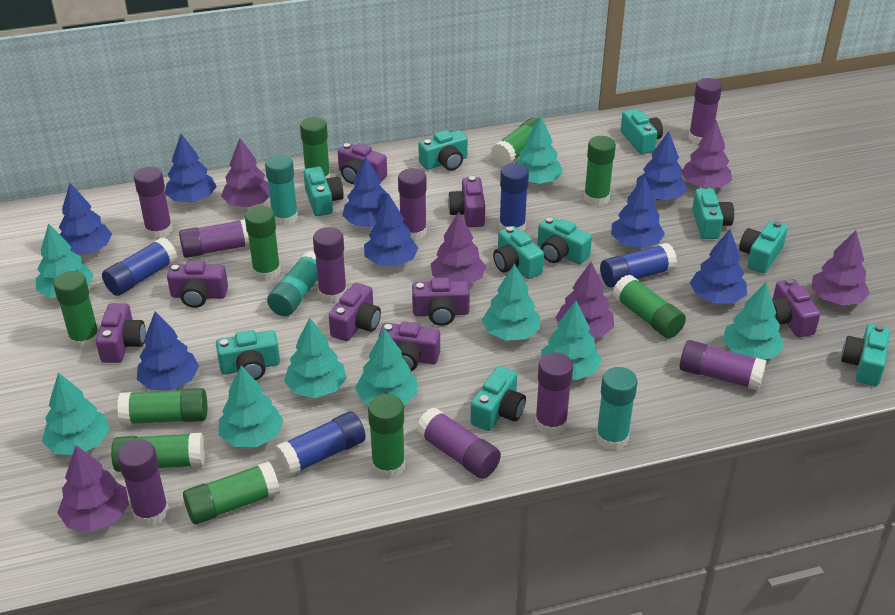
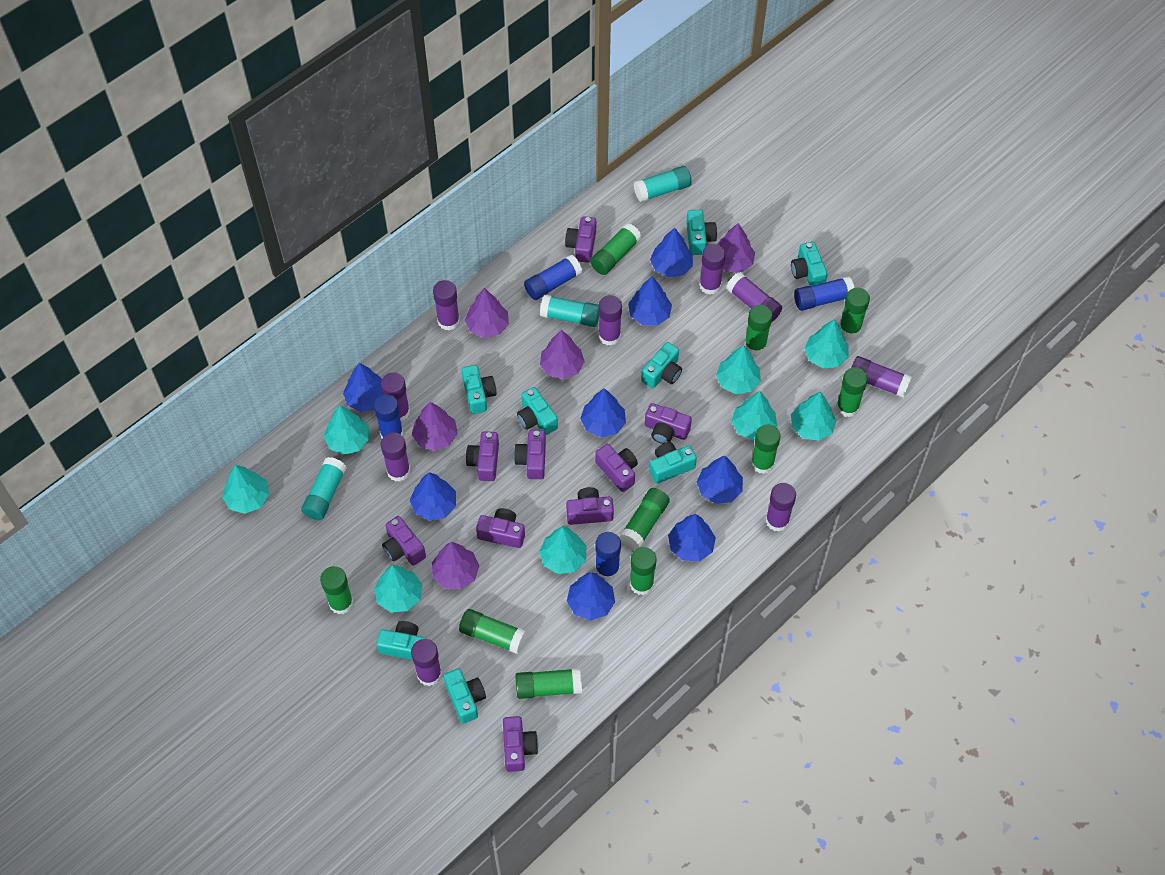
purple camera: [96,303,146,363] [167,261,228,308] [329,283,381,341] [338,143,387,184] [379,321,440,372] [412,278,470,326] [448,176,485,227] [772,279,821,337] = 8 -> [382,516,426,566] [466,431,499,481] [476,508,525,548] [503,716,538,772] [514,430,546,479] [565,216,596,263] [566,487,614,525] [595,444,638,492] [645,403,692,444] = 9
purple tree: [57,445,129,532] [221,138,270,207] [431,211,486,284] [556,262,614,338] [682,120,732,188] [811,230,870,306] = 6 -> [412,402,458,451] [432,542,479,589] [465,288,509,338] [540,330,585,379] [717,223,755,272] = 5
turquoise camera: [216,330,280,380] [304,167,344,216] [418,130,468,171] [470,366,526,431] [493,226,544,279] [537,217,592,264] [621,109,663,154] [692,189,734,239] [739,221,788,273] [841,324,890,386] = 10 -> [377,621,426,660] [444,668,486,724] [462,365,497,414] [517,387,558,435] [641,342,682,389] [649,442,697,484] [686,210,717,255] [791,242,828,286] = 8
turquoise tree: [36,223,93,298] [42,372,110,455] [219,366,284,447] [284,317,347,398] [355,328,418,405] [482,263,540,341] [515,116,563,184] [541,301,602,380] [722,283,784,359] = 9 -> [222,465,269,514] [324,406,369,455] [374,565,422,613] [539,526,586,574] [716,345,761,394] [731,391,777,440] [791,392,836,441] [804,319,849,368] = 8

